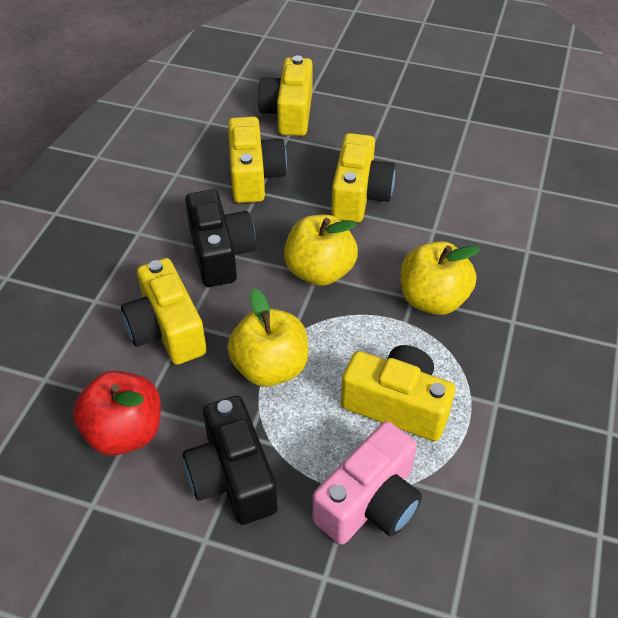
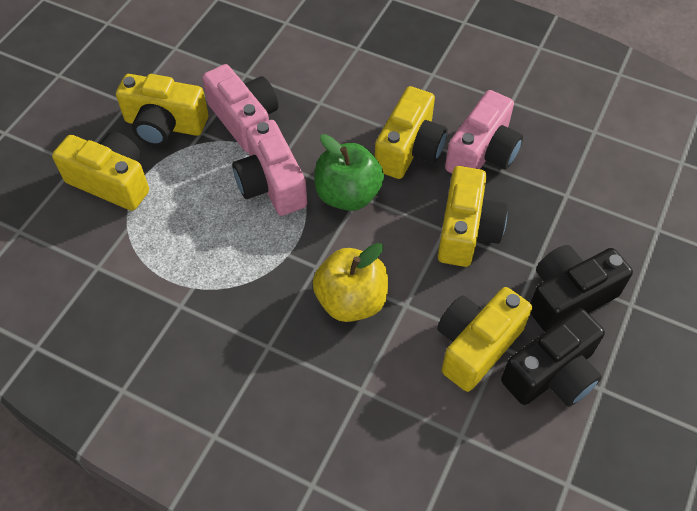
green apple: none = 0 -> [315,134,384,211] = 1
pink camera: [313,421,422,545] = 1 -> [202,64,279,153] [232,120,307,216] [445,90,523,173] = 3
red apple: [73,371,161,455] = 1 -> none = 0
yellow apple: [227,288,308,387] [284,215,358,286] [401,241,480,315] = 3 -> [313,243,388,322] = 1

